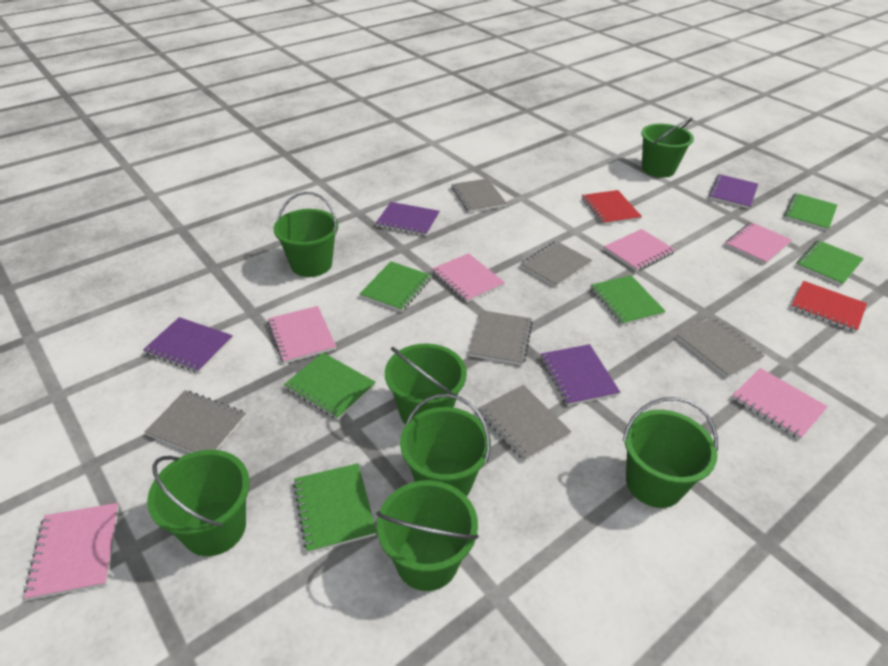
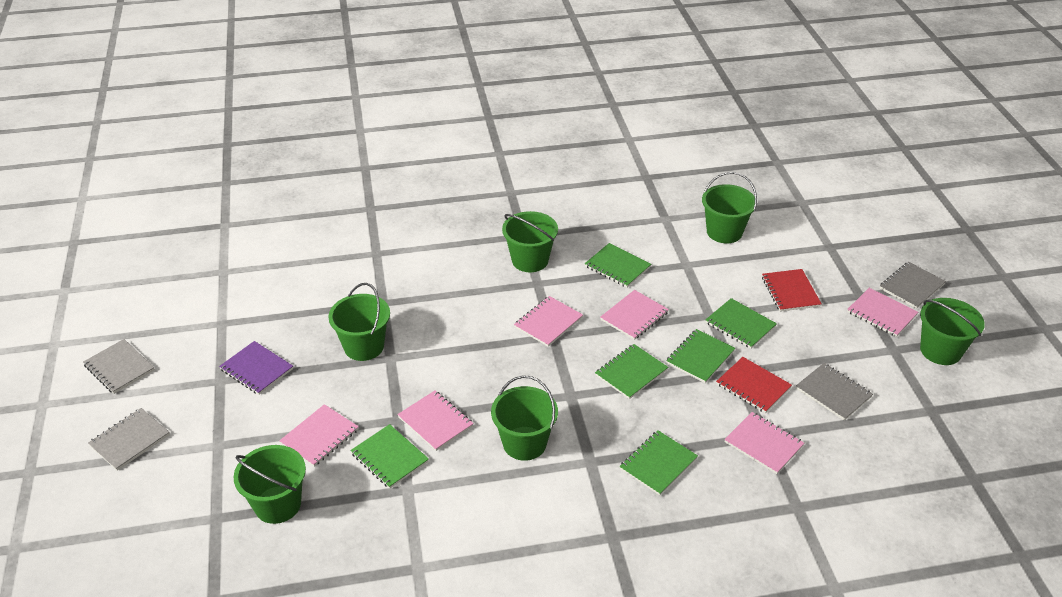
green bucket: [147,450,250,556] [273,192,338,277] [376,480,479,591] [385,344,467,424] [400,394,491,497] [623,397,718,508] [641,117,694,178] = 7 -> [234,445,306,524] [328,283,390,361] [491,375,558,461] [502,211,558,272] [702,172,757,243] [920,298,985,365] = 6
grey notebook: [145,390,246,453] [451,178,507,213] [470,310,533,365] [478,385,571,461] [520,241,592,287] [677,317,765,378] = 6 -> [83,339,155,394] [88,408,170,471] [796,363,873,421] [880,262,946,309] = 4
purple notebook: [143,317,233,373] [375,202,440,236] [541,344,620,406] [709,174,758,209] = 4 -> [219,341,293,395] = 1

